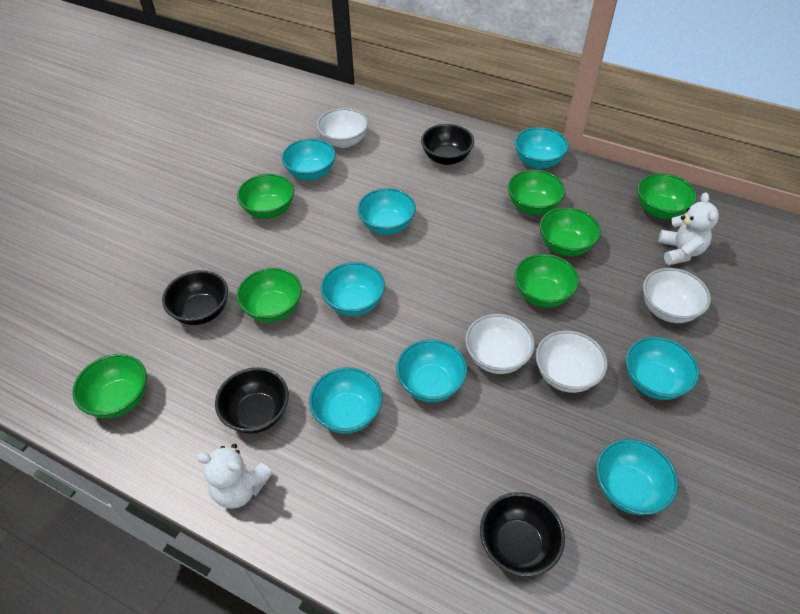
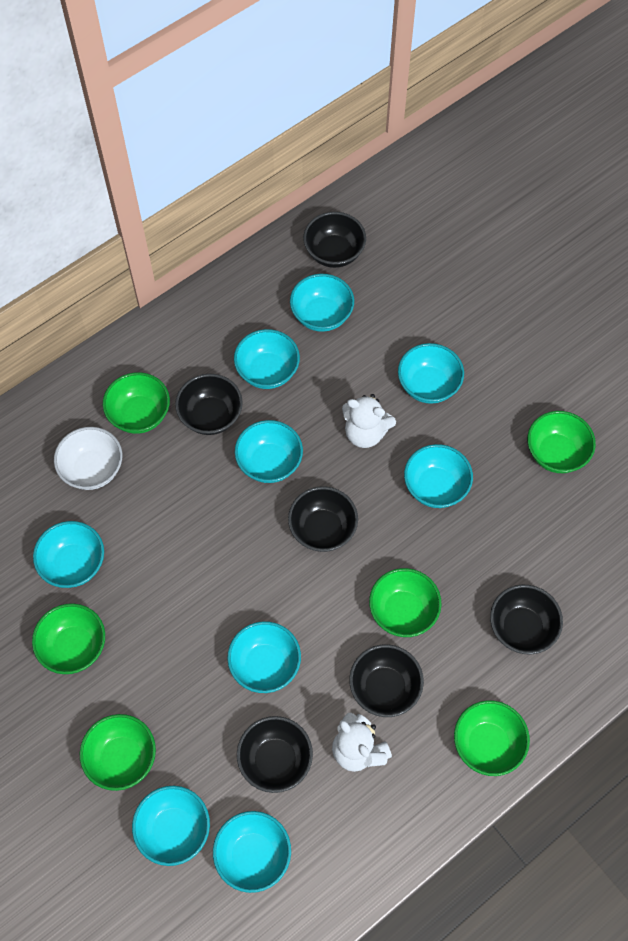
black bowl: [162,270,228,325] [215,367,289,434] [421,124,474,165] [480,492,565,577] = 4 -> [175,374,243,435] [237,716,313,793] [288,486,358,552] [303,212,366,268] [349,644,424,717] [490,585,563,654] = 6
green bowl: [72,354,147,418] [236,268,302,323] [237,174,294,219] [508,169,565,215] [514,254,579,307] [540,207,601,256] [637,173,697,219] = 7 -> [32,603,105,674] [80,714,156,791] [103,372,170,434] [369,568,441,637] [454,700,530,776] [527,411,596,473] = 6
turquoise bowl: [281,138,336,181] [309,367,383,434] [321,262,385,316] [357,188,416,235] [396,339,467,402] [514,127,569,169] [596,439,678,515] [626,337,700,400] = 8 -> [33,521,104,588] [132,786,210,866] [213,811,291,893] [227,621,301,693] [234,329,300,389] [235,420,303,483] [290,274,354,332] [398,343,464,404] [404,444,473,508] = 9
white bowl: [317,108,368,148] [465,314,535,374] [536,330,608,393] [643,268,711,323] = 4 -> [54,427,122,490] = 1

